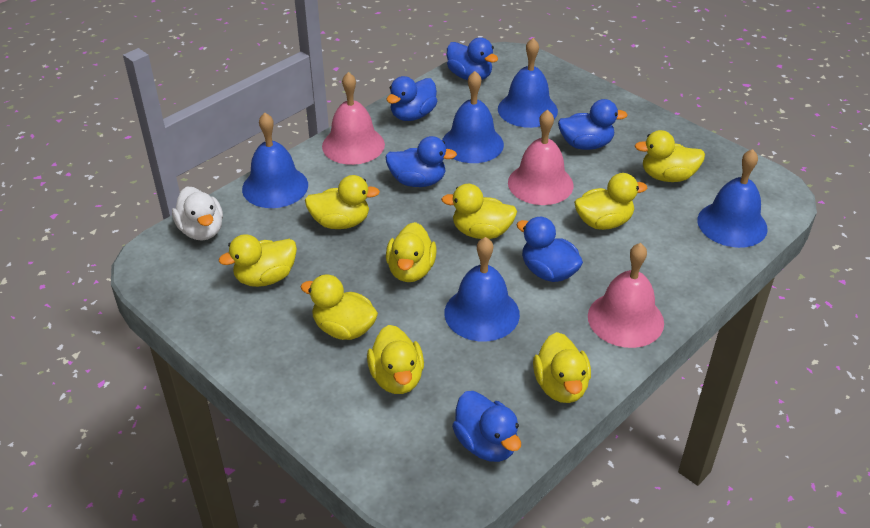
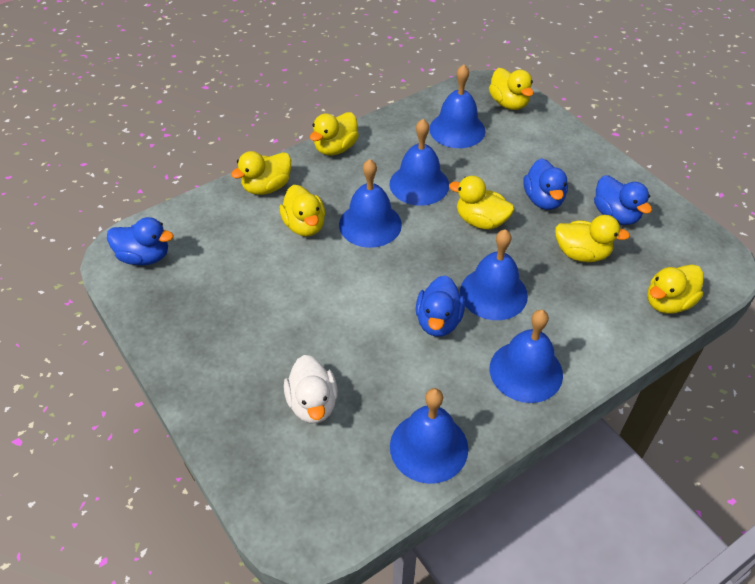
blue bell: [242,113,308,208] [442,71,504,163] [444,237,520,342] [498,38,558,128] [697,149,768,248] = 5 -> [339,159,402,248] [389,119,449,206] [390,388,468,484] [429,64,486,148] [460,229,528,320] [490,310,563,403] = 6
blue duck: [385,136,457,187] [386,76,437,121] [447,38,498,80] [452,391,521,462] [517,217,583,282] [558,99,628,150] = 6 -> [107,217,173,265] [416,275,465,337] [523,158,568,210] [594,175,652,225] = 4
pink bell: [322,72,385,165] [508,110,574,205] [588,243,664,348] = 3 -> none = 0
yellow duck: [219,234,297,287] [300,275,378,340] [305,175,380,229] [367,325,424,394] [386,222,437,282] [441,184,517,239] [533,332,591,403] [574,173,647,230] [635,130,705,182] = 9 -> [231,151,291,195] [279,185,325,236] [310,112,359,155] [449,176,514,229] [489,68,534,110] [555,215,630,262] [647,264,703,314] = 7

